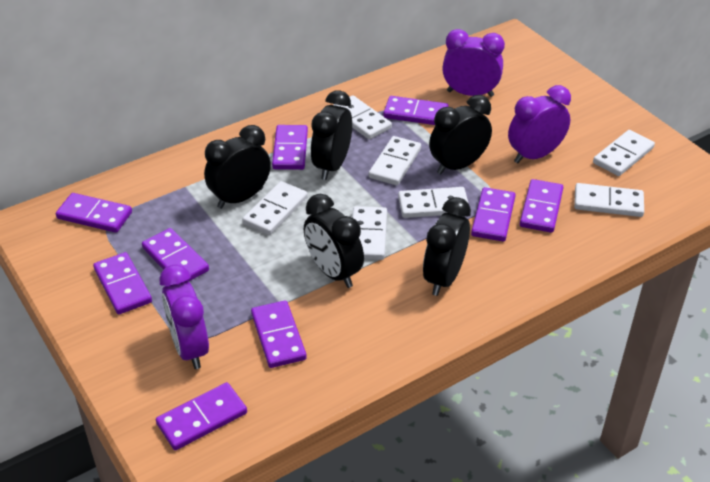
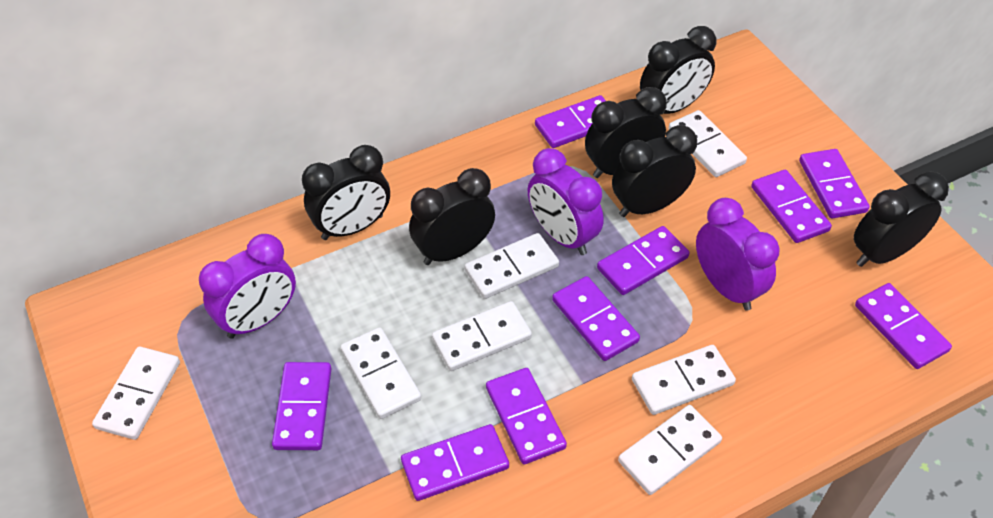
black clock: [204,125,271,209] [304,194,364,288] [311,90,352,180] [423,197,471,296] [429,95,492,174] = 5 -> [302,145,390,240] [409,168,495,265] [585,87,667,178] [612,125,697,217] [640,26,716,114] [854,171,949,267] = 6

